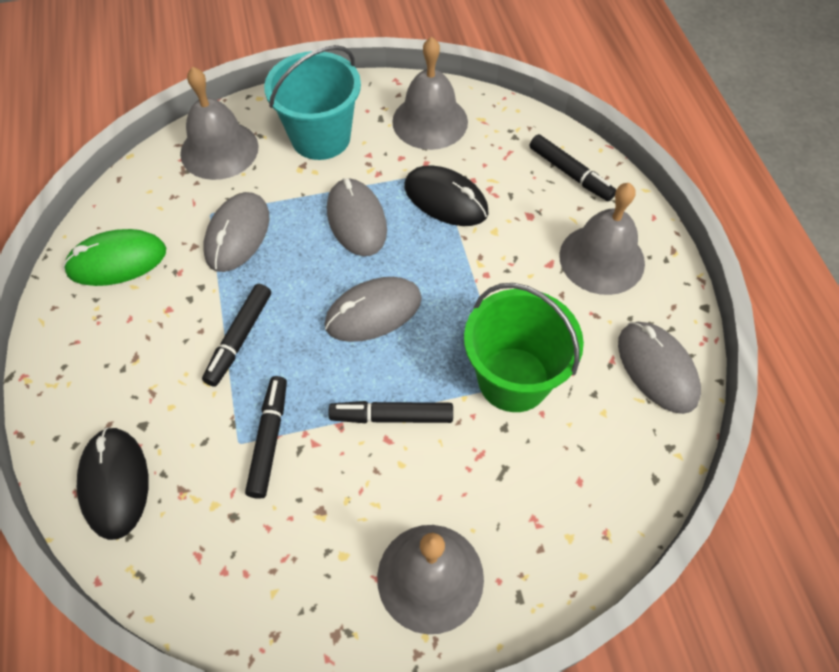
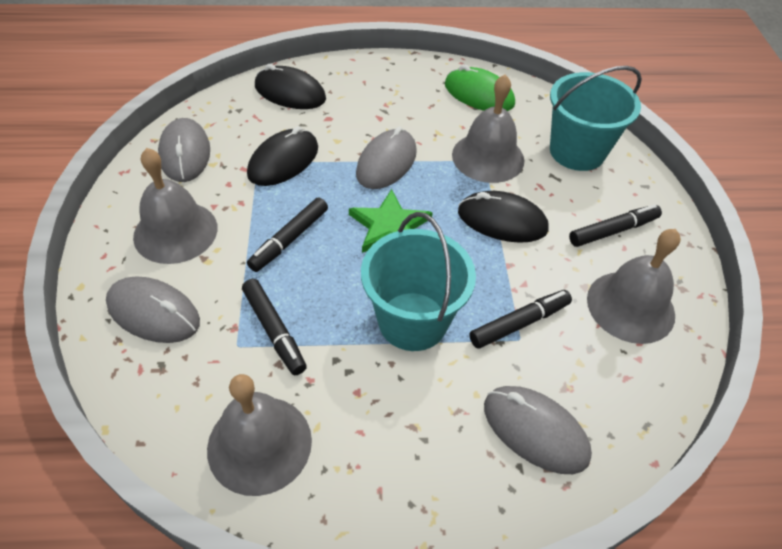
black mouse: [77,427,148,540] [405,165,489,226] = 2 -> [247,126,318,186] [255,64,326,109] [458,191,549,243] = 3
green bucket: [464,283,584,412] = 1 -> none = 0
green star: none = 0 -> [349,189,433,253] = 1
turquoise bucket: [264,45,361,160] = 1 -> [361,212,476,351] [550,66,642,171] = 2

